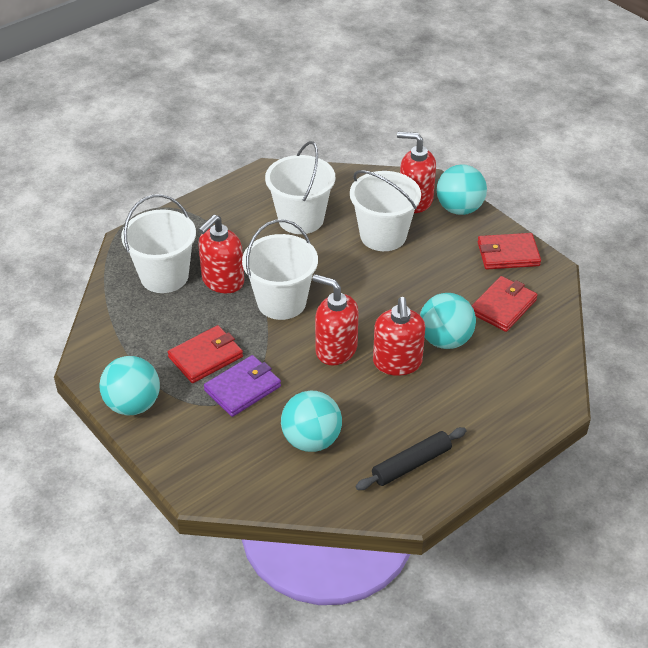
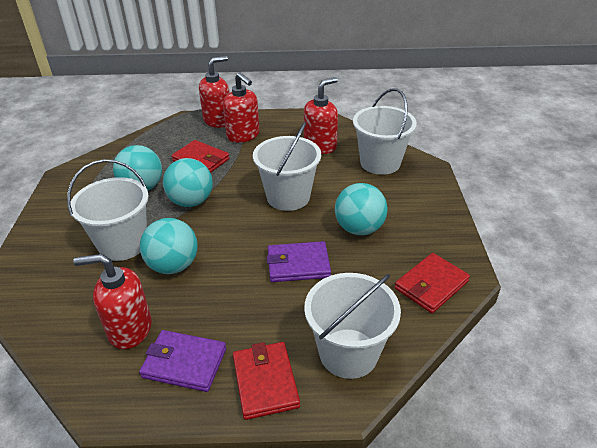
black rolling pin: [356,427,466,490] = 1 -> none = 0
purple wallet: [204,355,281,417] = 1 -> [139,330,226,392] [267,241,331,282] = 2

